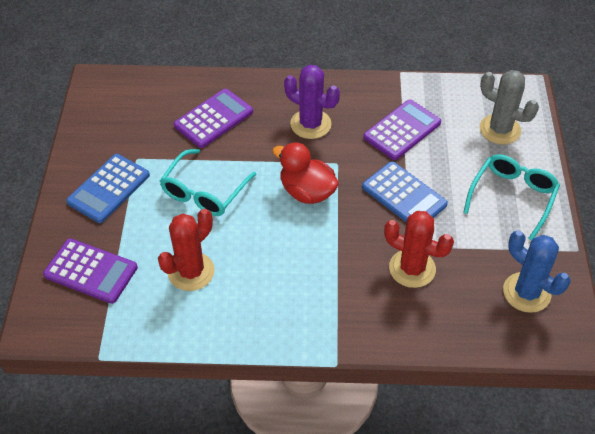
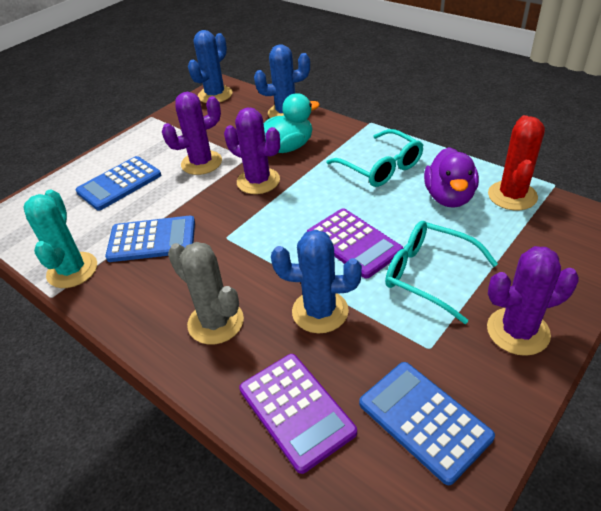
blue cactus: [503,230,570,313] = 1 -> [188,30,232,103] [254,44,310,118] [271,230,362,333] = 3
blue calculator: [66,154,150,223] [362,161,448,222] = 2 -> [76,156,161,210] [105,216,195,262] [359,362,495,485] = 3
purple cactus: [284,65,340,139] = 1 -> [162,92,222,175] [224,108,280,194] [487,246,579,356] = 3
purple calculator: [43,238,138,304] [174,89,253,148] [363,99,441,160] = 3 -> [239,354,357,474] [307,208,404,279] = 2
purple duck: none = 0 -> [424,147,479,208] = 1
red cactus: [158,209,215,291] [384,211,454,288] = 2 -> [488,115,545,210] = 1
red duck: [272,142,339,204] = 1 -> none = 0
turquoise cactus: none = 0 -> [23,189,97,288] = 1
turquoise duck: none = 0 -> [264,93,320,153] = 1

